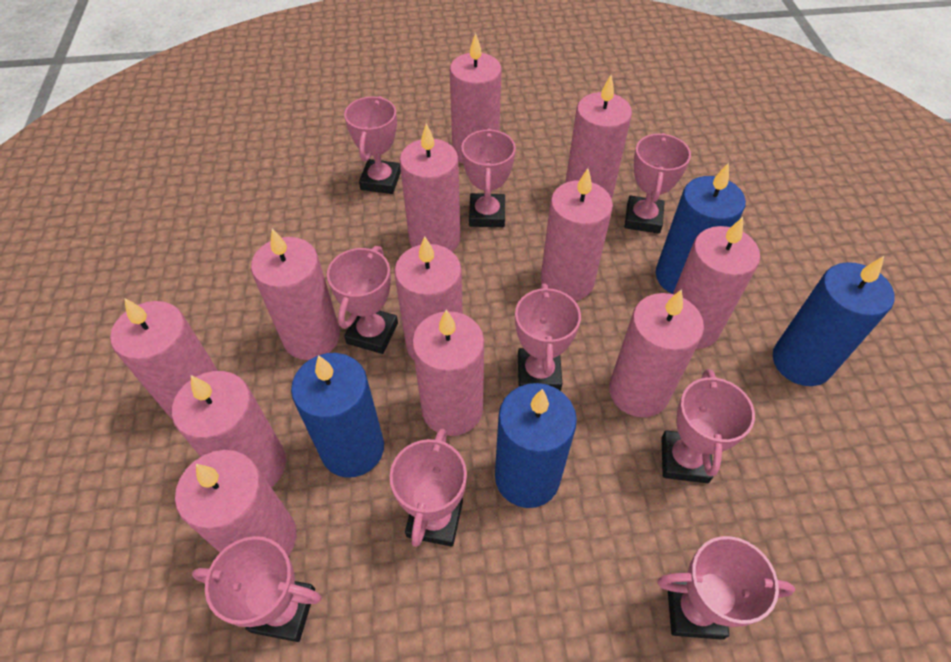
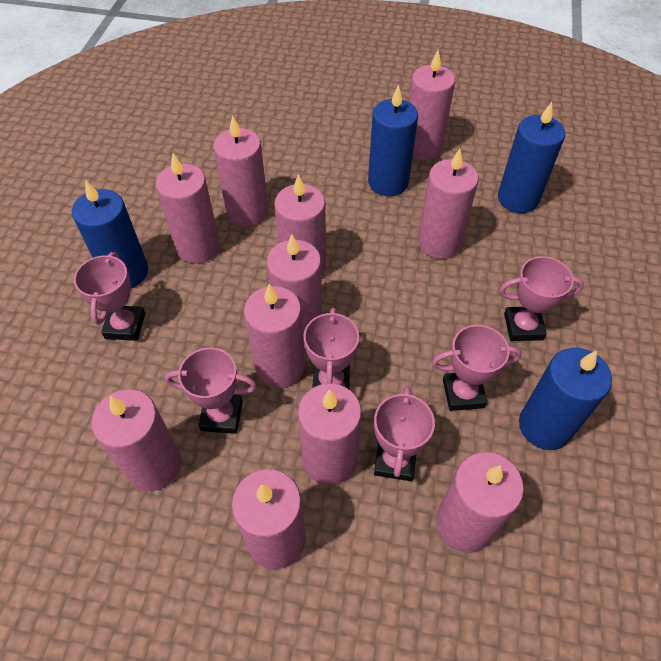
pink candle: [110,298,218,420] [172,371,286,487] [175,450,297,556] [251,229,340,360] [394,236,463,360] [399,123,460,252] [412,310,484,436] [450,33,502,164] [541,168,613,301] [565,75,632,199] [609,289,704,418] [673,217,760,349] = 12 -> [91,389,182,491] [155,153,220,263] [213,115,269,227] [232,469,306,570] [244,284,305,388] [267,234,322,341] [274,174,326,277] [298,383,362,485] [409,50,455,161] [418,149,479,259] [436,452,524,553] = 11
pink trophy: [192,536,322,642] [327,246,398,354] [344,96,401,194] [390,429,467,547] [461,128,516,227] [515,284,581,391] [625,133,691,234] [657,536,795,640] [661,369,755,483] = 9 -> [74,252,145,341] [165,347,257,434] [304,308,359,389] [374,386,435,481] [432,325,522,411] [499,256,584,341] = 6

